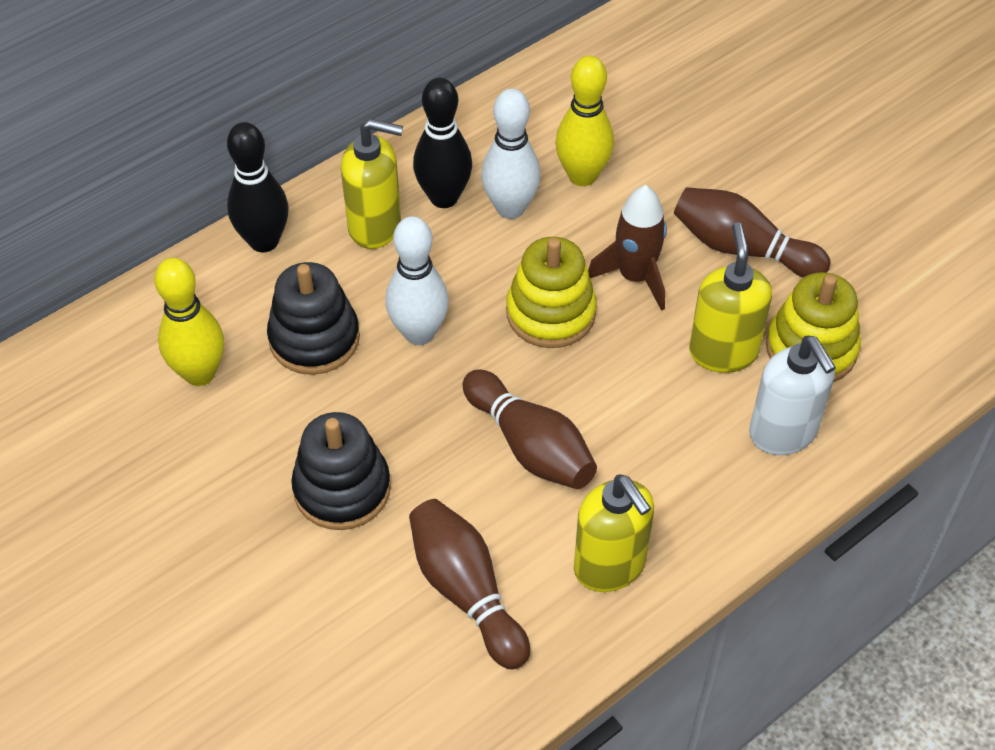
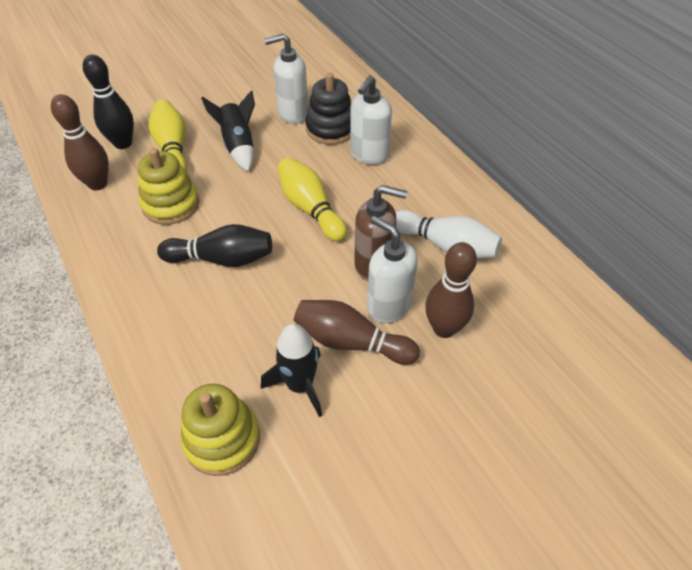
black rocket: none = 0 -> [201,90,255,172] [261,324,322,417] = 2
black stacking toy: [267,262,360,375] [291,412,391,530] = 2 -> [305,73,351,145] = 1
brown rocket: [588,185,667,311] = 1 -> none = 0
brown soap dispenser: none = 0 -> [354,185,407,281] = 1
white bowling pin: [385,216,449,345] [481,88,541,219] = 2 -> [396,210,502,259] = 1
white soap dispenser: [749,336,836,455] = 1 -> [264,33,308,124] [350,75,392,165] [367,216,418,323] = 3
yellow soap dispenser: [341,119,403,249] [574,474,654,592] [689,222,772,373] = 3 -> none = 0

